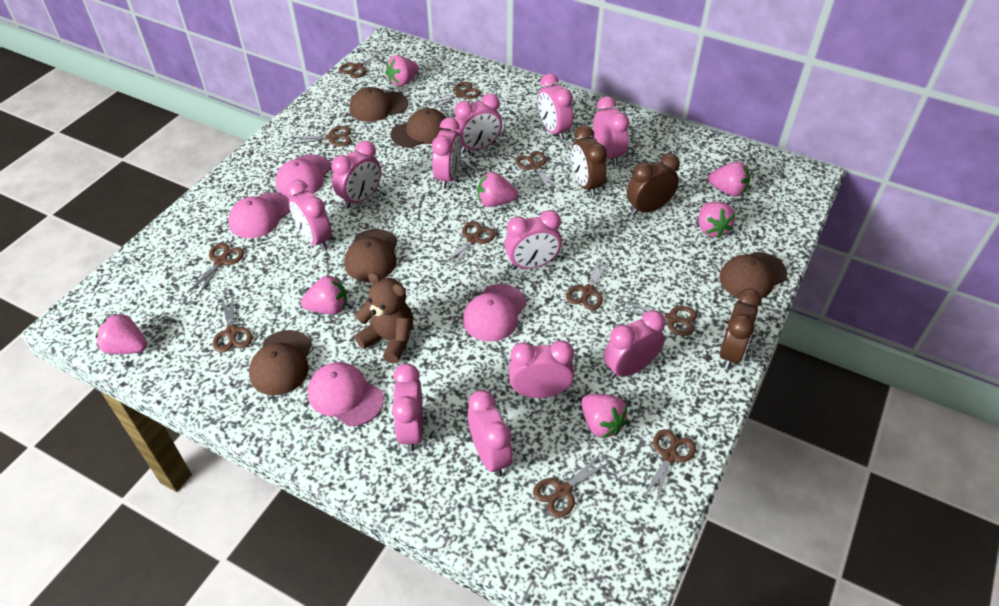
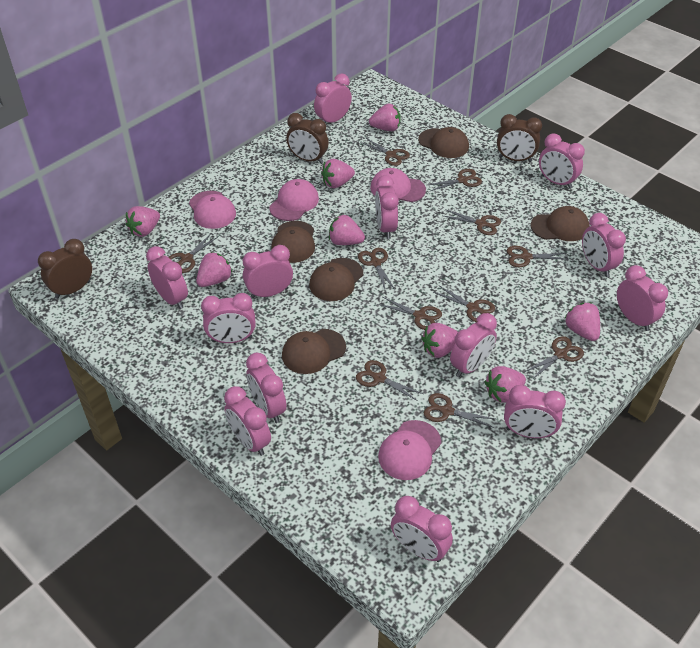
brown teddy bear: [355,272,413,364] = 1 -> none = 0
pink clock: [287,180,332,251] [331,141,381,208] [392,363,423,451] [432,118,461,189] [453,94,502,153] [468,390,513,477] [505,210,562,270] [509,341,574,398] [538,74,573,140] [593,96,630,165] [604,310,665,379] = 11 -> [146,246,188,309] [201,293,256,343] [224,386,271,456] [243,245,293,298] [246,353,287,423] [314,73,352,123] [375,175,399,239] [391,496,453,562] [450,313,497,377] [504,385,566,438] [539,134,585,189] [582,213,626,277] [617,265,668,331] = 13
pink strawberry: [96,313,147,354] [301,276,347,315] [385,55,419,87] [478,172,518,207] [582,394,628,438] [699,202,735,238] [708,161,750,197] = 7 -> [126,206,160,237] [196,252,233,287] [321,159,355,188] [329,215,365,245] [369,104,401,131] [422,323,458,358] [484,366,526,403] [564,302,600,341] = 8

